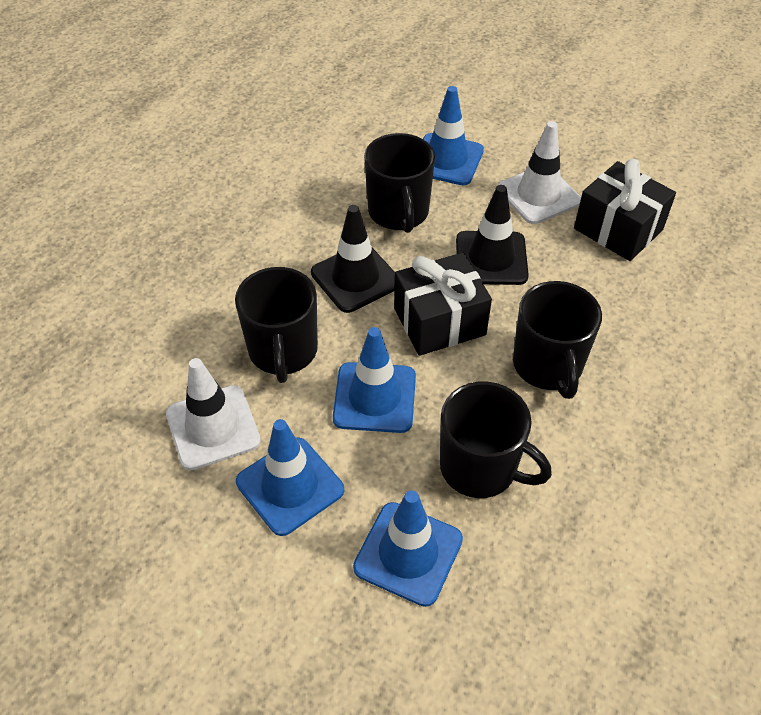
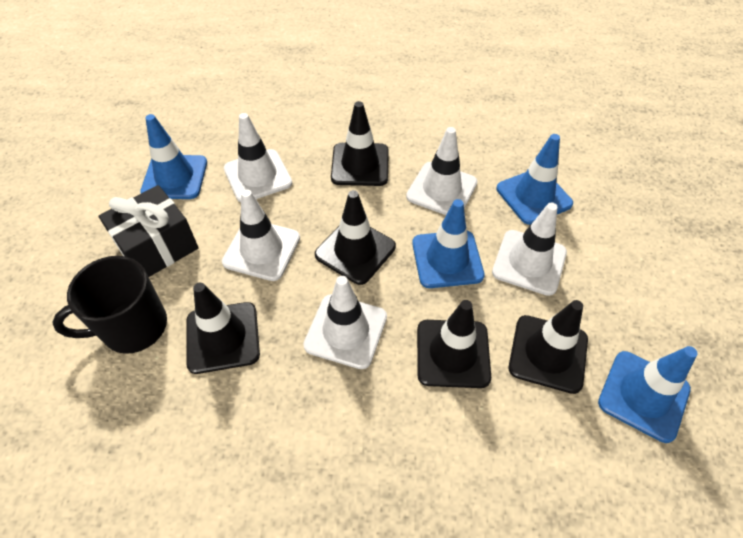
black gift: [394,253,492,356] [574,159,676,261] = 2 -> [99,185,198,277] = 1
black mug: [235,267,318,383] [364,133,435,233] [440,381,552,498] [513,281,602,399] = 4 -> [52,256,167,354] = 1
black traffic cone: [311,205,395,313] [456,185,529,285] = 2 -> [186,283,260,374] [315,190,396,285] [331,101,389,186] [417,300,491,388] [509,300,588,394] = 5
white traffic cone: [166,358,261,470] [497,121,581,224] = 2 -> [222,189,300,281] [224,113,292,202] [303,276,387,369] [406,127,477,215] [492,203,567,296] = 5

